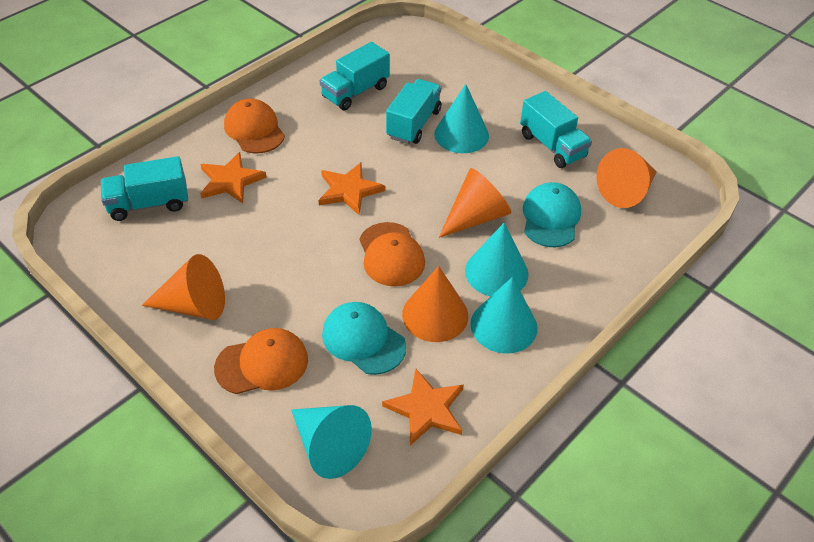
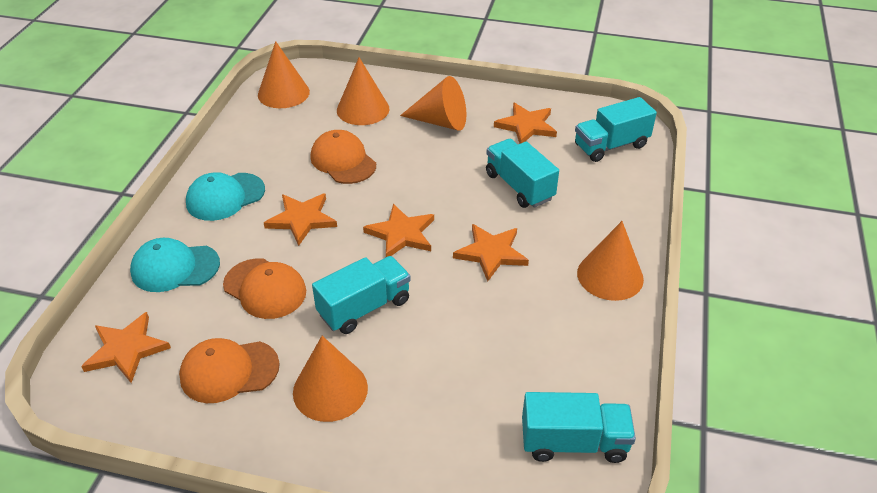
orange cone: [142,254,225,320] [402,266,468,342] [439,168,511,238] [596,148,657,208] = 4 -> [258,41,310,108] [293,336,368,422] [337,57,390,125] [400,76,466,131] [577,221,644,301] = 5
orange star: [200,152,267,204] [318,163,385,215] [382,369,464,446] = 3 -> [81,312,171,383] [264,193,337,246] [363,204,434,257] [453,224,529,282] [494,103,557,144] = 5
turquoise cone: [291,405,372,479] [434,84,489,153] [465,223,529,296] [470,277,537,354] = 4 -> none = 0

